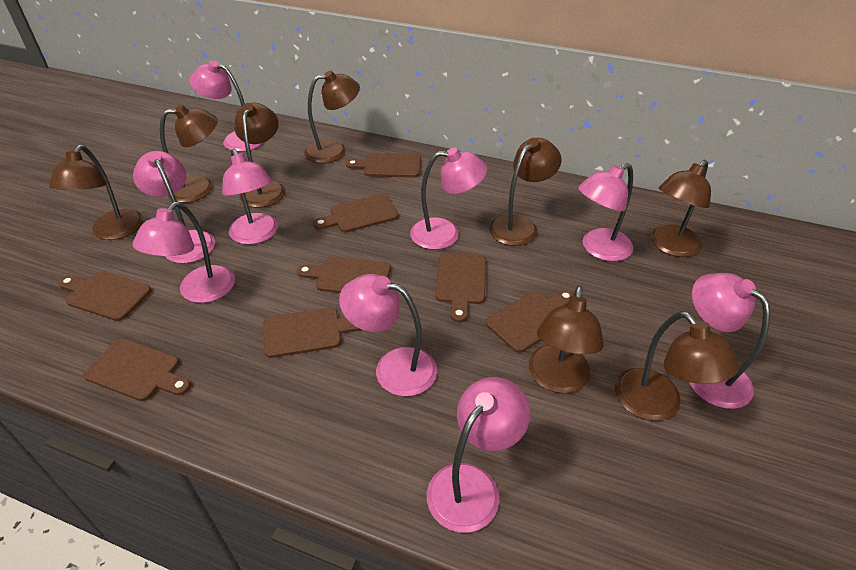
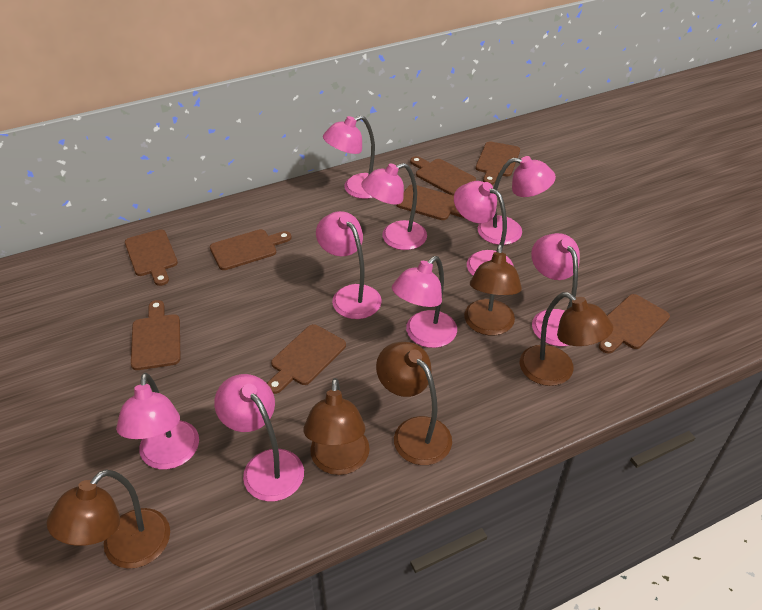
brown lamp: [49,145,143,240] [160,105,218,203] [234,103,285,208] [304,71,360,163] [489,138,562,246] [529,286,604,393] [615,311,740,421] [651,160,711,257] = 8 -> [47,469,170,569] [304,378,370,475] [376,342,452,465] [464,244,522,336] [520,292,613,386] = 5

